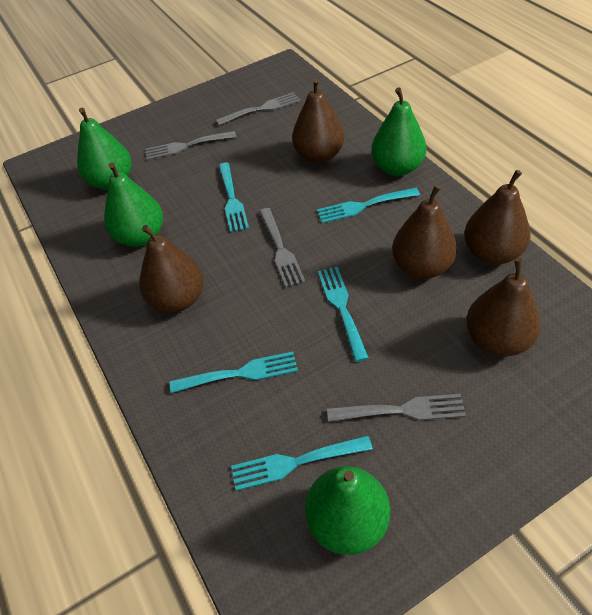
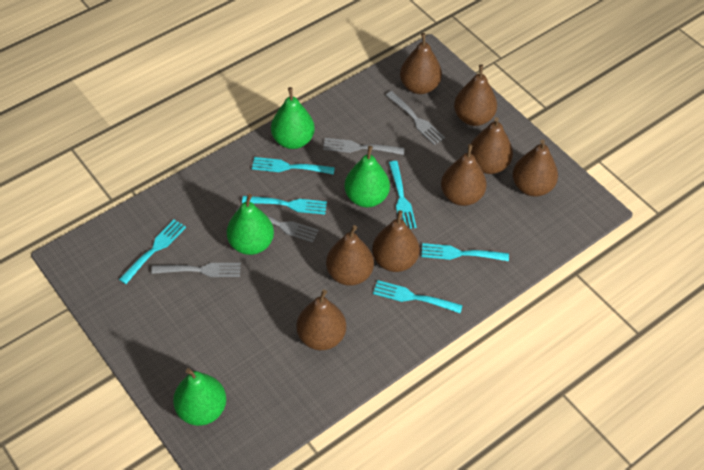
brown pear: [139,225,204,313] [292,78,345,163] [392,185,457,279] [464,170,530,265] [466,258,541,357] = 5 -> [296,289,346,350] [326,225,374,286] [372,210,420,272] [400,33,442,94] [441,144,487,206] [454,64,497,126] [471,117,513,174] [512,139,558,197] = 8
turquoise fork: [170,351,298,393] [218,163,249,233] [231,435,372,491] [317,188,420,223] [318,267,369,362] = 5 -> [119,220,186,284] [242,196,327,215] [252,157,335,175] [373,280,463,313] [389,161,417,229] [422,243,509,261] = 6

